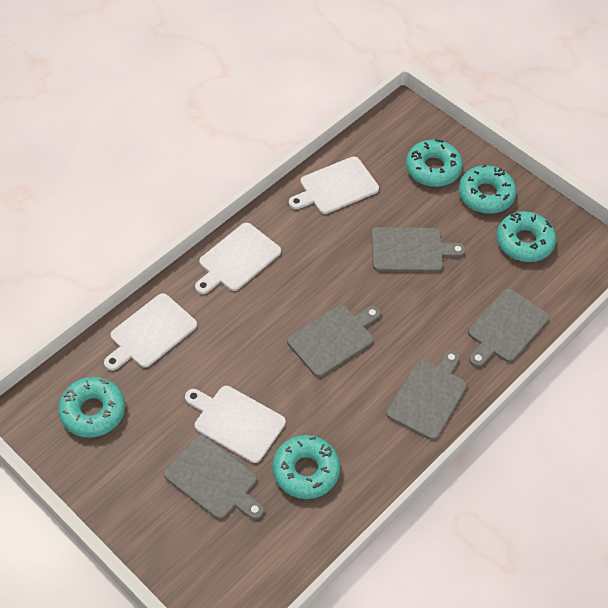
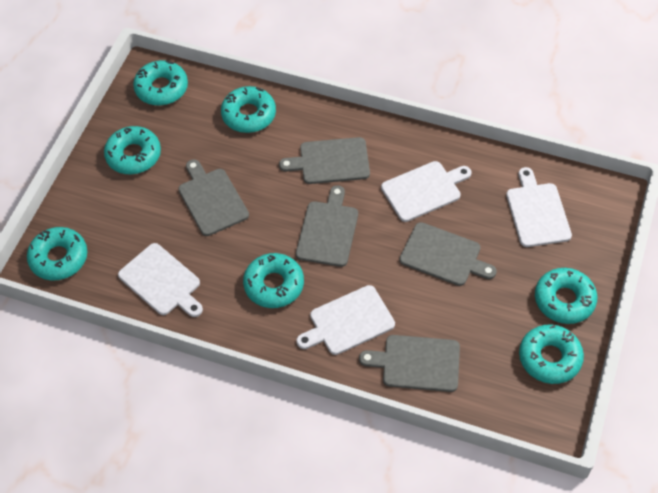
turquoise donut: [58,377,125,438] [273,435,340,499] [406,139,463,187] [458,164,517,214] [496,211,556,262] = 5 -> [27,227,87,280] [104,126,161,174] [133,60,188,106] [221,86,276,133] [243,253,304,308] [519,324,584,384] [535,268,597,324] = 7

